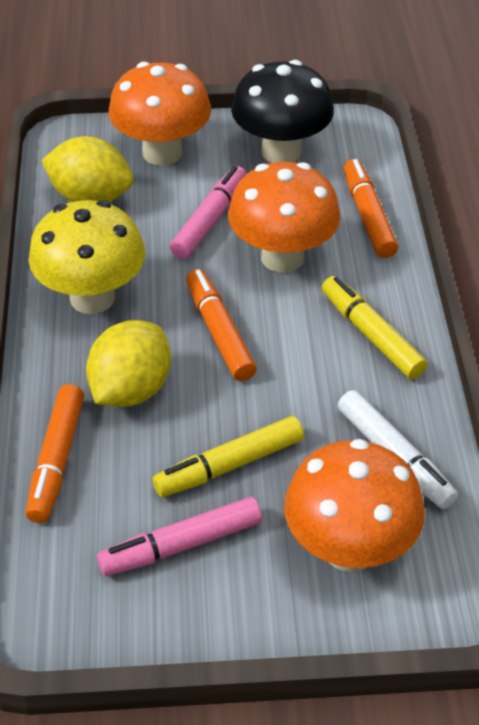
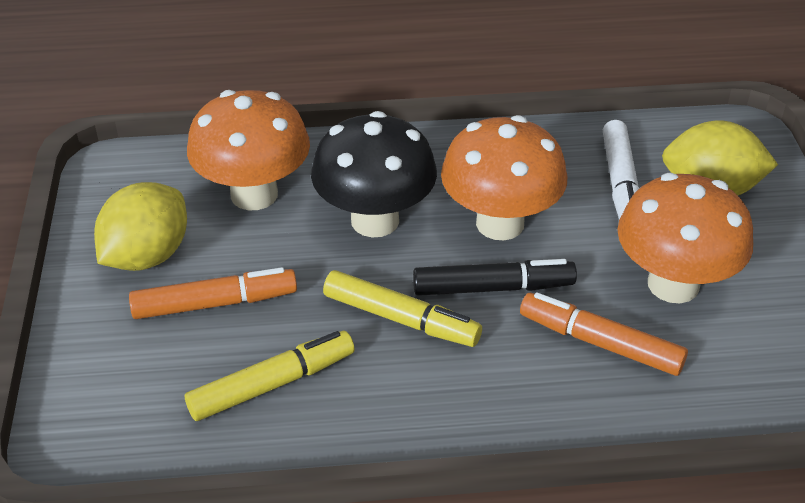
black marker: none = 0 -> [413,259,577,296] = 1
orange marker: [25,384,84,523] [186,269,257,381] [344,159,398,258] = 3 -> [129,267,297,319] [520,292,688,376] = 2
pink marker: [97,497,262,576] [170,166,247,260] = 2 -> none = 0
yellow mushroom: [28,200,145,314] = 1 -> none = 0

